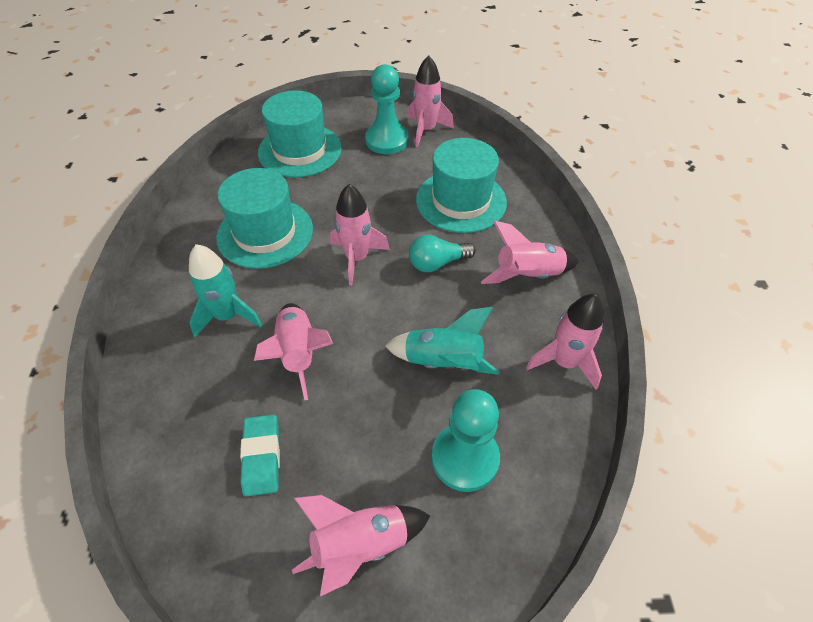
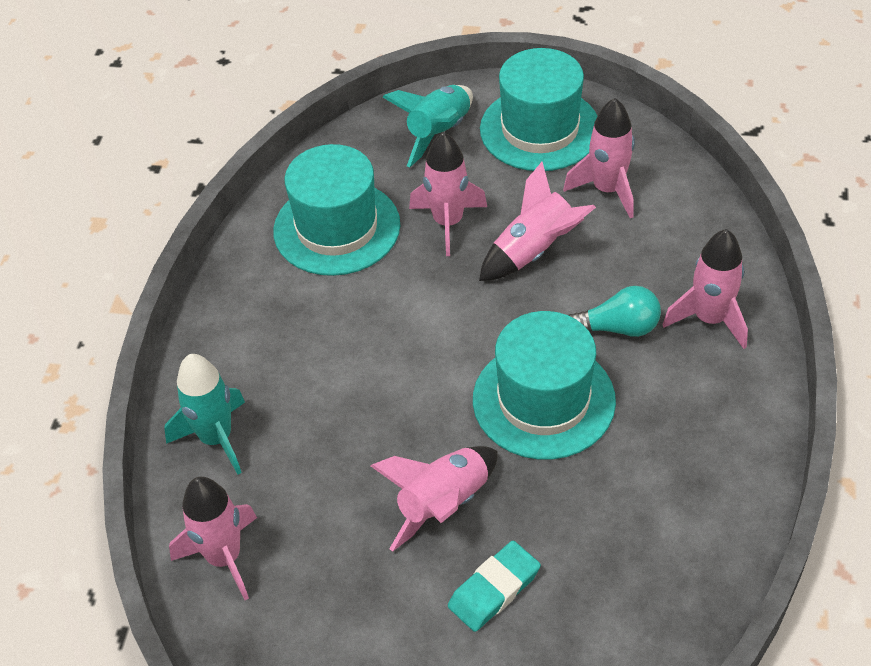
turquoise pawn: [365,64,408,154] [432,389,500,492] = 2 -> none = 0

